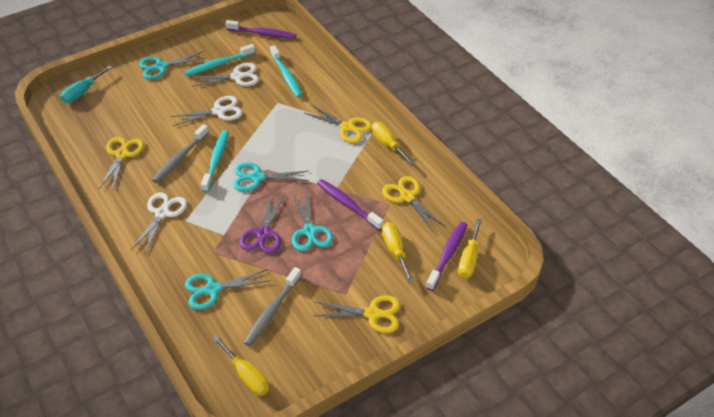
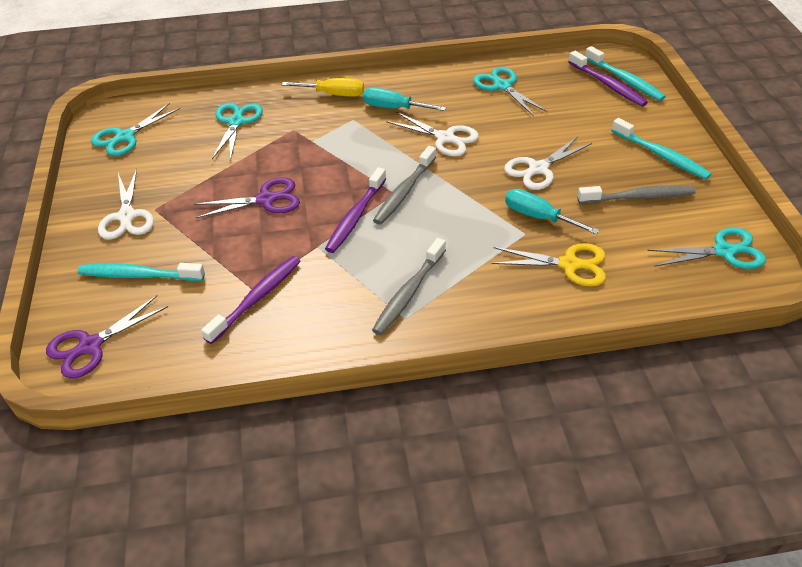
grey toothbrush: [152,124,209,183] [244,267,302,347] = 2 -> [372,238,446,335] [373,146,436,225] [577,185,696,204] = 3
purple scissors: [240,193,285,254] = 1 -> [46,296,168,379] [194,177,300,218] = 2
turquoise screwdriver: [60,66,113,103] = 1 -> [363,88,446,111] [505,189,599,234] = 2
yellow scissors: [99,137,144,189] [305,105,372,143] [314,295,400,333] [382,176,446,233] = 4 -> [492,243,606,286] = 1
yellow screwdriver: [212,335,269,396] [371,122,415,166] [382,222,414,283] [458,219,482,279] = 4 -> [282,78,364,97] = 1

